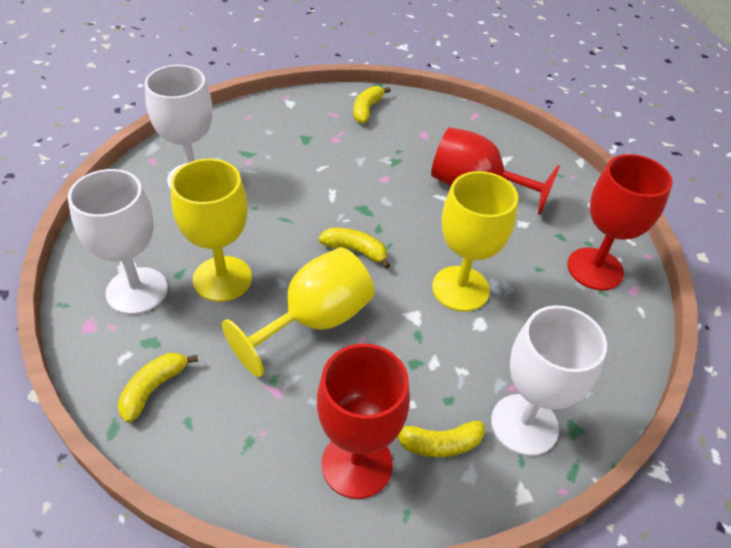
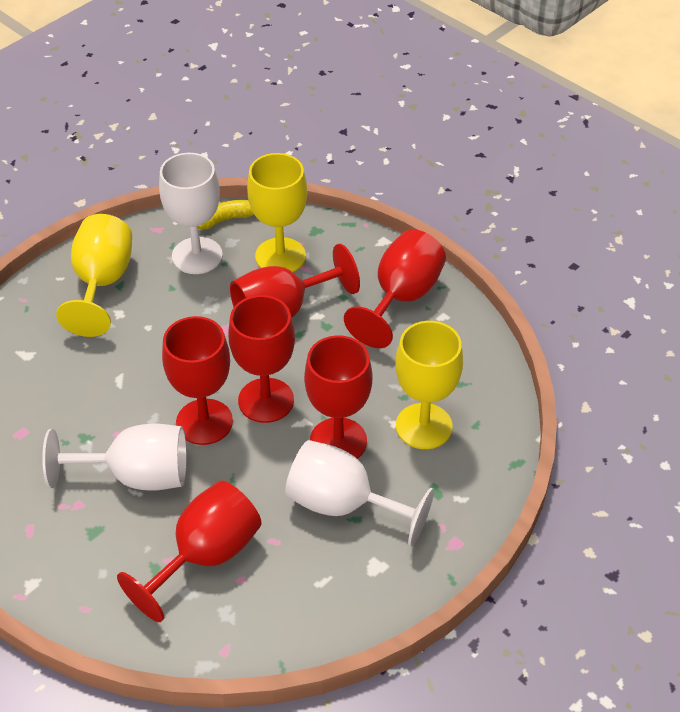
red goblet: [317,344,410,499] [431,127,560,215] [567,154,673,290] = 3 -> [117,481,262,622] [162,316,233,445] [228,295,295,423] [230,244,360,317] [304,335,372,459] [344,230,446,348] = 6
yellow banana: [118,353,198,423] [319,228,391,269] [353,86,391,124] [398,421,485,457] = 4 -> [198,200,254,230] = 1

